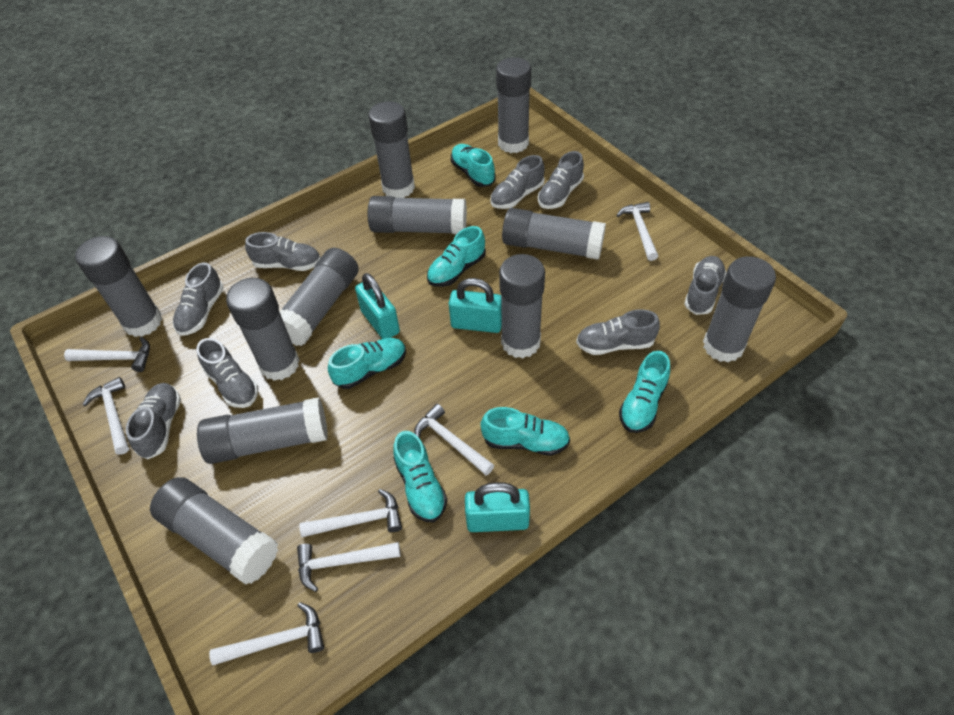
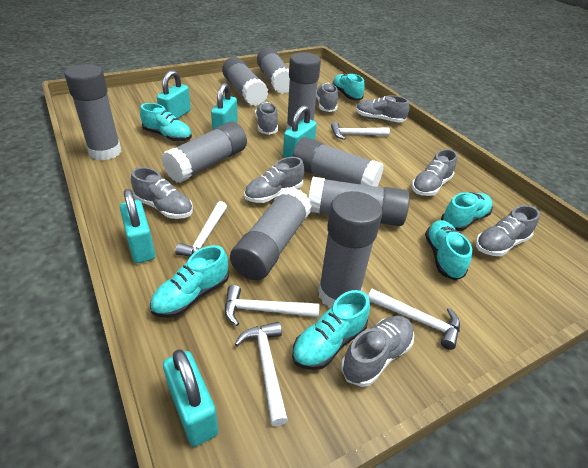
grey glue stick: [75,236,162,337] [150,477,278,585] [197,397,328,464] [226,278,300,381] [279,248,359,346] [368,102,415,198] [368,196,467,234] [496,57,531,153] [499,254,545,358] [502,208,606,260] [703,256,776,362] = 11 -> [65,64,121,160] [161,121,247,183] [222,57,268,106] [230,187,312,280] [257,48,290,94] [286,52,321,130] [292,137,384,187] [309,177,410,226] [318,191,383,308] = 9
turquoise padlock: [355,273,400,339] [449,278,502,333] [465,482,530,532] = 3 -> [120,189,155,263] [157,70,191,119] [163,349,218,447] [211,83,238,131] [283,105,317,158] = 5
white hammer: [64,337,150,372] [82,377,129,455] [209,602,324,666] [297,542,401,592] [299,489,402,537] [414,404,494,475] [616,202,658,261] = 7 -> [175,201,227,256] [225,285,319,326] [235,322,288,426] [331,122,390,140] [368,288,460,350] = 5

